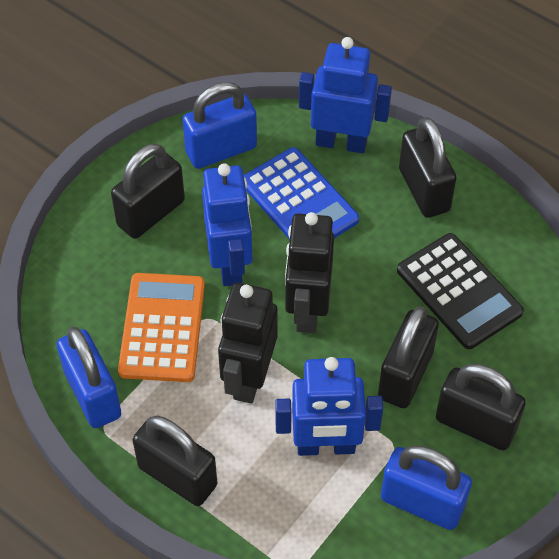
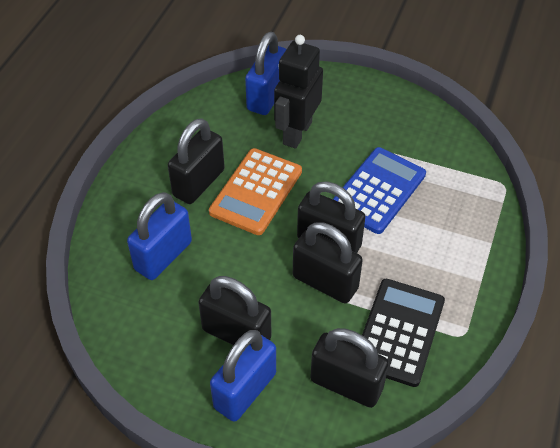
black robot: [218,283,277,403] [285,212,334,333] = 2 -> [274,35,323,149] = 1
blue robot: [202,163,252,286] [275,357,383,456] [299,37,392,153] = 3 -> none = 0

